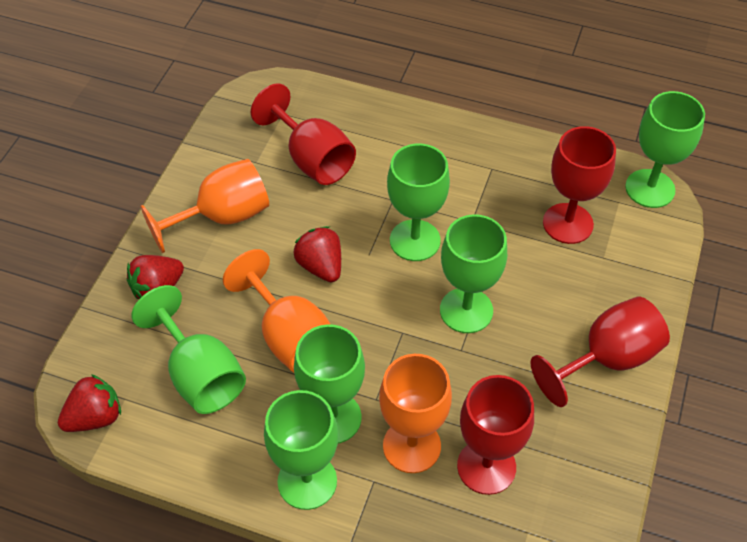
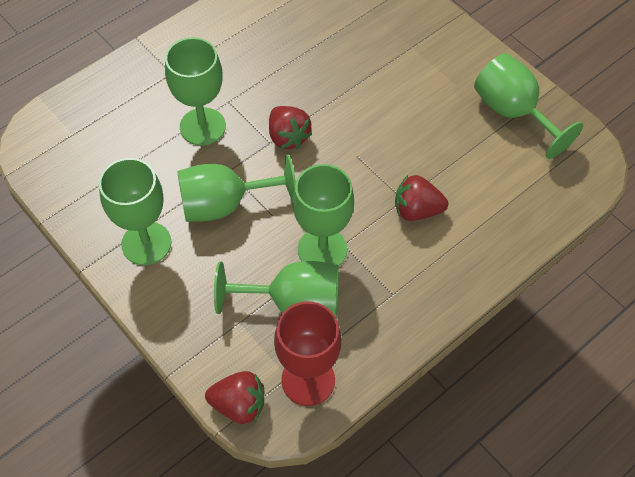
orange goblet: [140,159,269,253] [223,249,331,372] [379,354,452,473] = 3 -> none = 0
red goblet: [251,83,356,185] [457,375,534,495] [531,296,670,407] [543,126,616,244] = 4 -> [274,301,341,406] = 1

